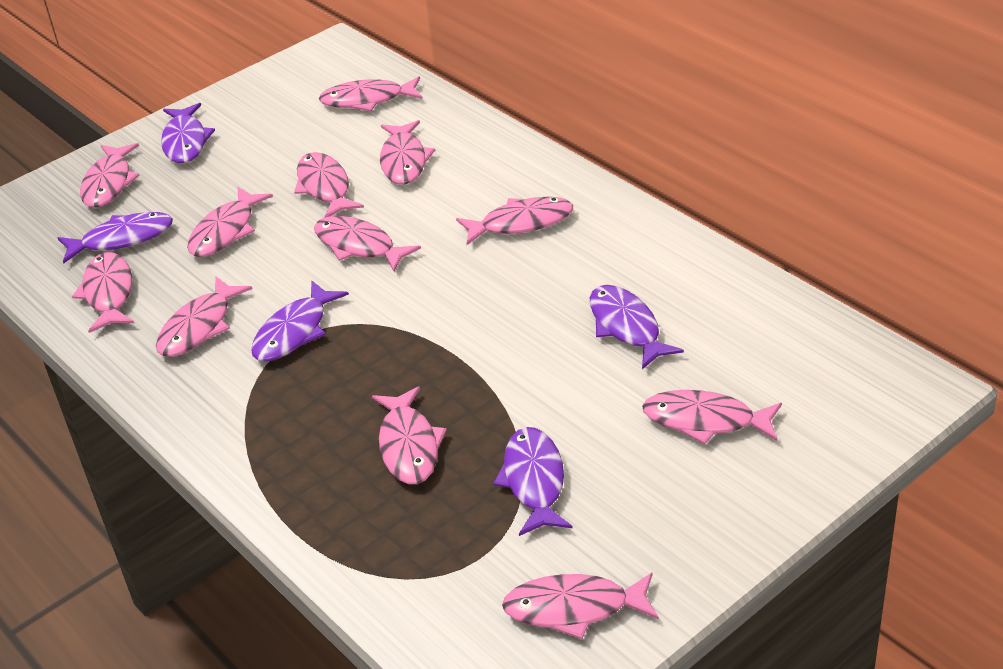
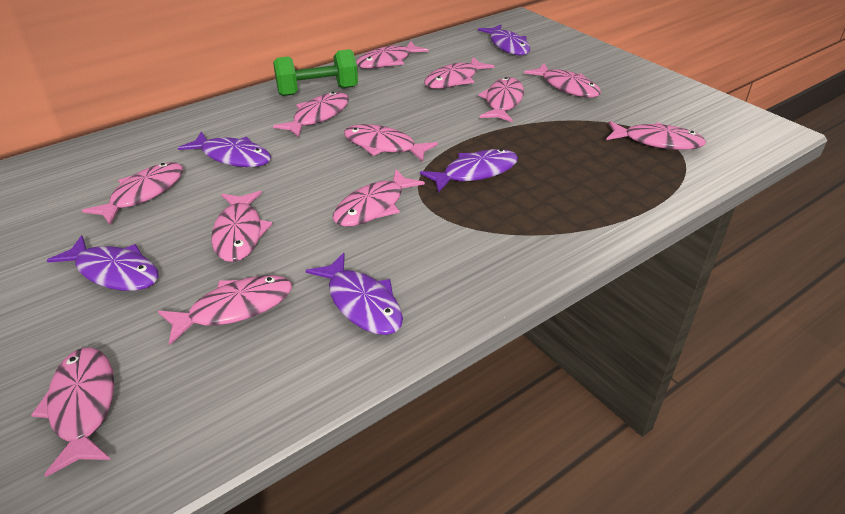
green dumbbell: none = 0 -> [273,49,358,96] = 1

